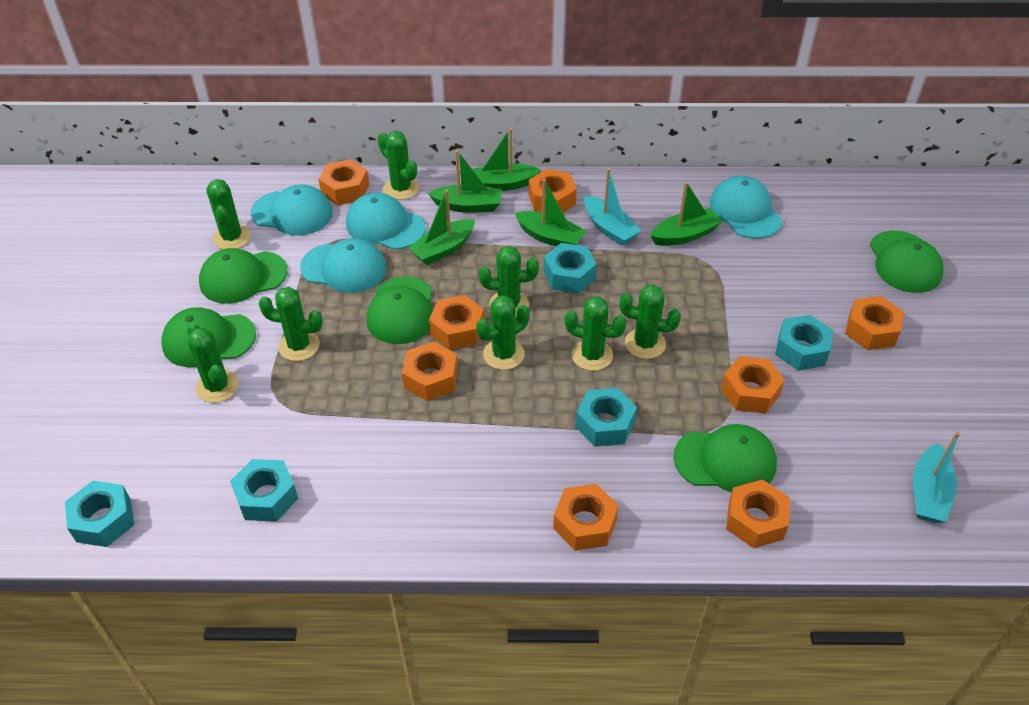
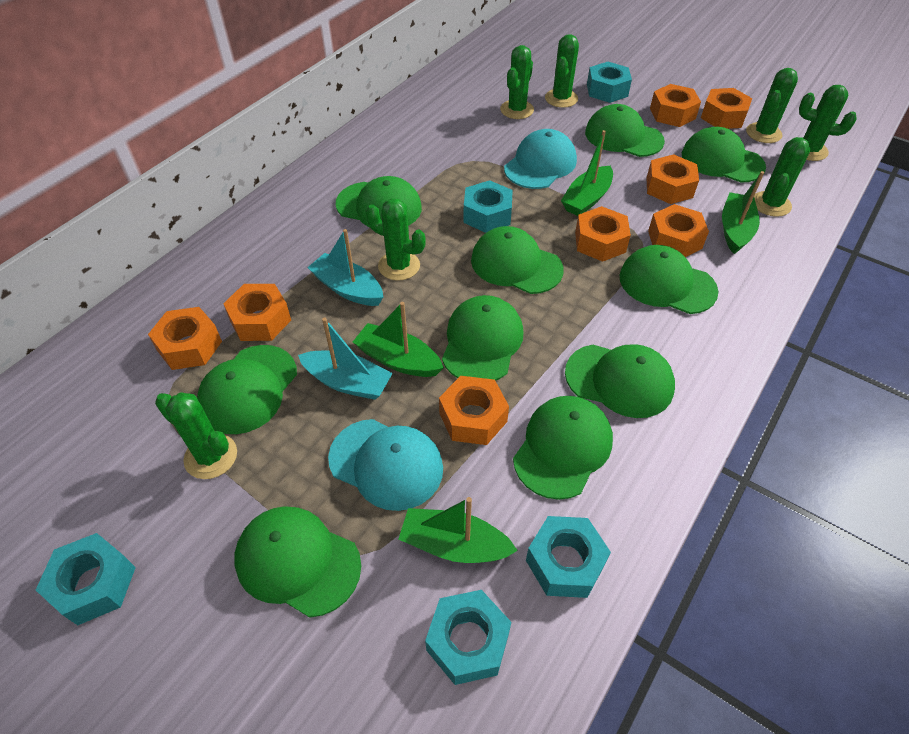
green boat: [409,189,475,265] [428,150,502,213] [472,128,541,191] [515,179,586,246] [650,182,722,246] = 5 -> [353,302,444,377] [398,497,518,563] [561,130,613,216] [722,171,764,254] = 4
green cactus: [187,324,239,403] [206,179,251,249] [258,287,323,361] [378,131,419,200] [476,295,529,370] [479,246,539,317] [565,296,627,371] [619,285,681,359] = 8 -> [155,392,237,479] [366,199,426,281] [500,45,534,119] [545,34,579,108] [746,68,798,143] [754,137,810,217] [799,85,857,161] = 7
green cap: [161,307,256,367] [199,248,288,304] [367,276,433,344] [673,424,777,492] [870,231,944,293] = 5 -> [197,345,297,434] [234,506,361,618] [336,176,422,227] [442,295,524,381] [471,226,564,294] [513,396,613,500] [565,344,675,418] [585,104,665,157] [620,245,718,314] [682,127,766,183] = 10
turquoise cap: [251,185,333,236] [300,238,386,293] [346,193,426,250] [710,176,782,239] = 4 -> [328,419,443,511] [504,129,577,189] = 2

